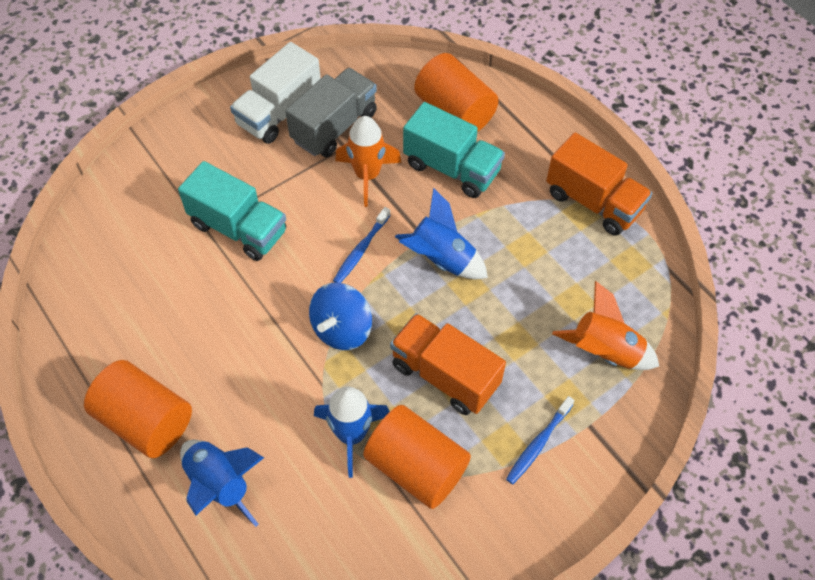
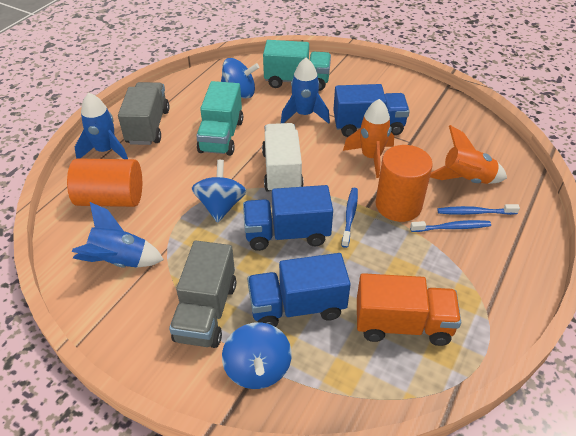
blue spinning top: [309,282,372,350] = 1 -> [192,160,247,223] [221,58,259,99] [222,322,292,389] = 3
blue toothbrush: [333,207,390,283] [506,396,575,484] = 2 -> [342,188,358,248] [410,220,491,232] [437,204,520,215] = 3
blue truck: none = 0 -> [243,185,333,251] [247,253,351,327] [333,84,410,137] = 3
grey truck: [285,68,377,157] = 1 -> [118,82,169,145] [169,240,236,348] = 2
orange cylinder: [84,360,192,458] [363,405,471,509] [414,53,498,132] = 3 -> [67,158,142,207] [375,145,433,222] = 2
orange truck: [390,313,506,415] [546,132,652,236] = 2 -> [357,273,461,346] = 1

